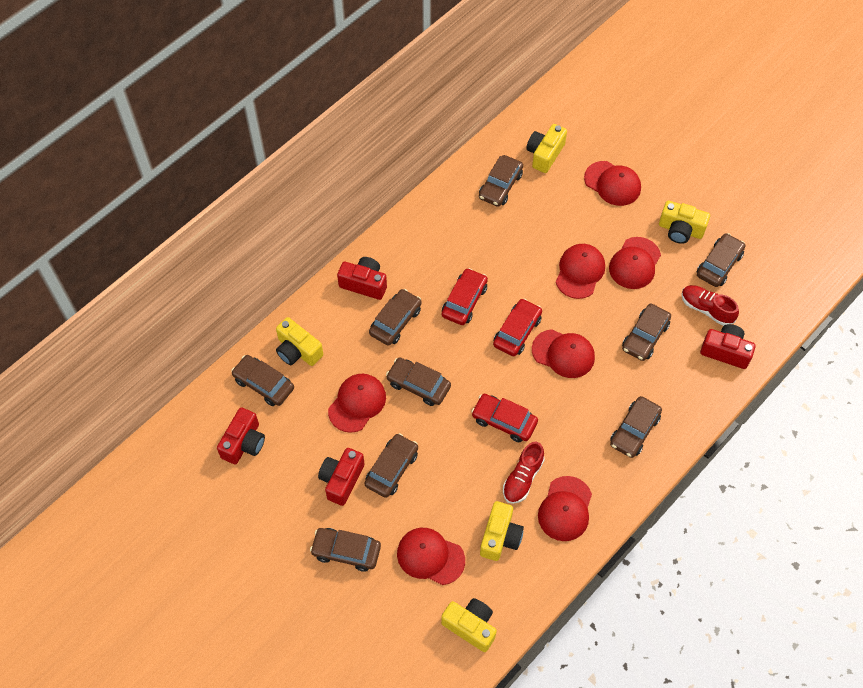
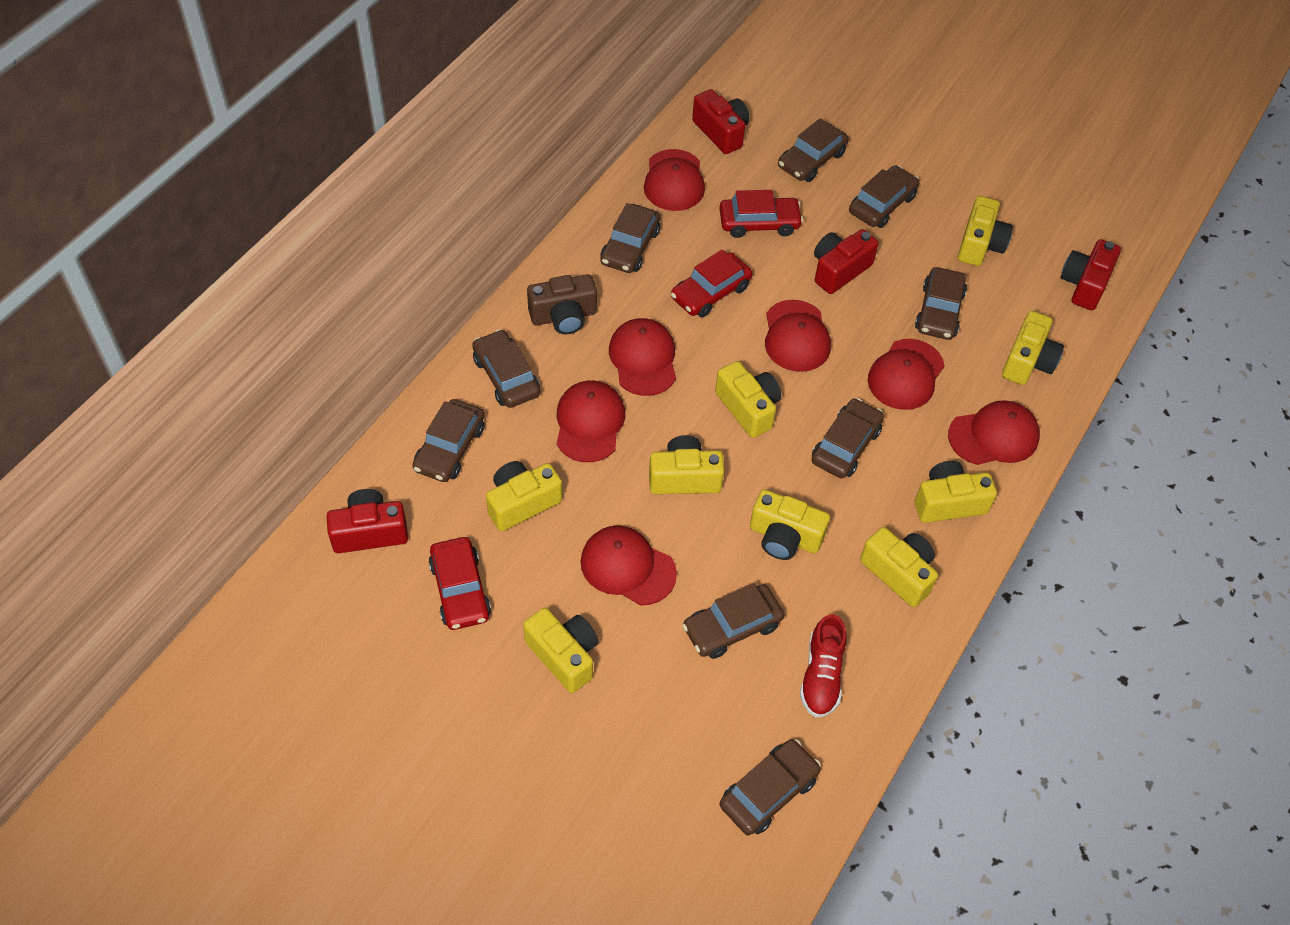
brown camera: none = 0 -> [527,274,597,334] = 1
red shoe: [503,442,545,504] [682,285,739,326] = 2 -> [800,614,847,718] = 1
yellow camera: [276,317,323,366] [441,598,497,652] [480,501,524,561] [526,124,567,173] [659,201,710,244] = 5 -> [486,461,562,531] [523,608,598,693] [649,435,724,494] [715,361,781,438] [750,490,830,560] [860,527,938,607] [915,460,997,523] [958,196,1013,266] [1002,311,1064,385] = 9

